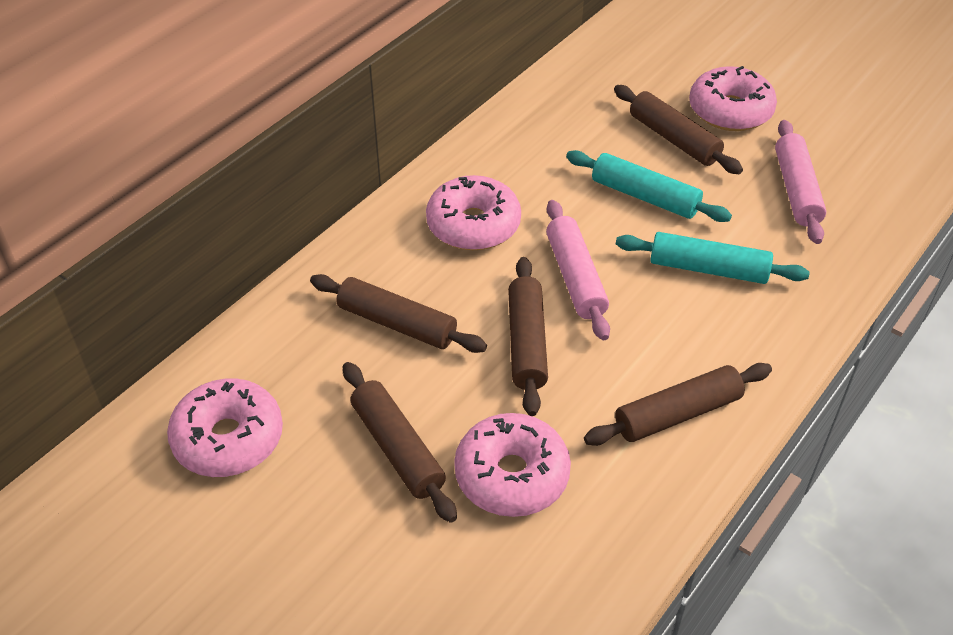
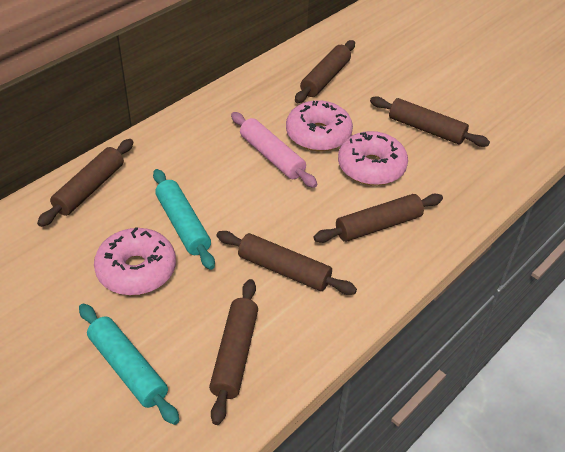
brown rolling pin: [310,274,487,353] [343,362,457,523] [508,257,548,416] [584,363,772,446] [614,85,743,174] = 5 -> [37,139,133,227] [209,279,258,425] [217,231,357,295] [295,40,355,103] [314,193,443,243] [370,96,490,147] = 6
pink donut: [167,378,283,477] [426,175,521,250] [454,413,571,517] [689,66,777,131] = 4 -> [94,227,176,295] [286,100,353,151] [338,131,408,186] = 3
pink rolling pin: [546,200,610,340] [775,120,826,244] = 2 -> [231,112,317,188] = 1

